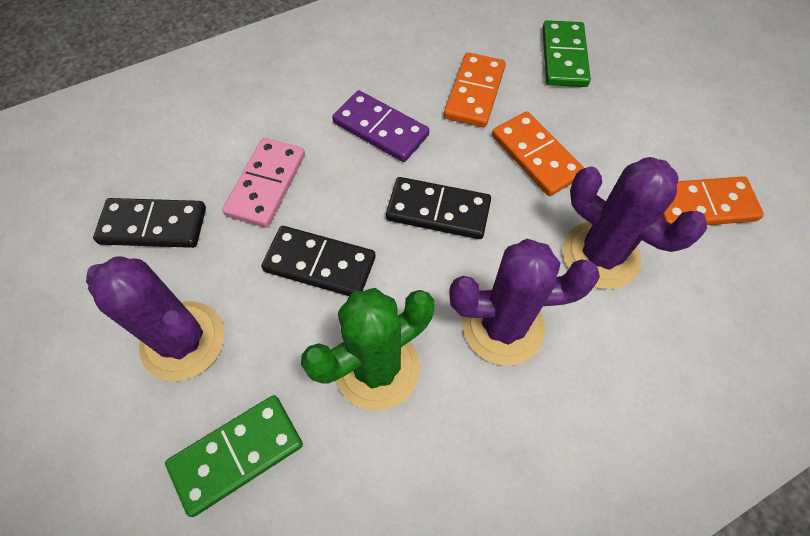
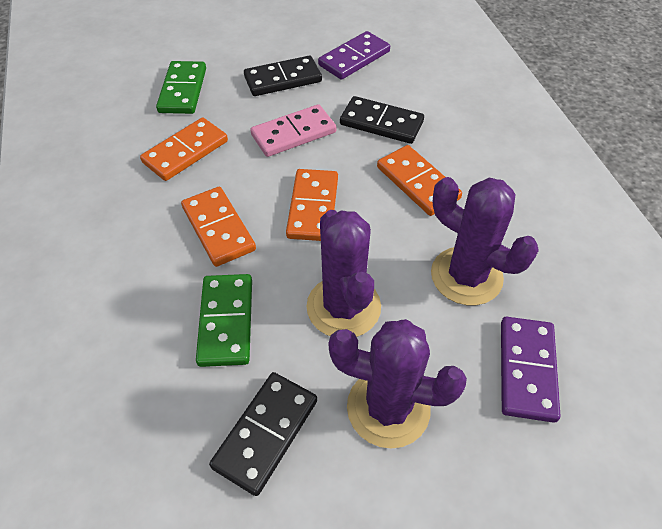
green cactus: [301,288,434,411] = 1 -> none = 0
orange domino: [444,52,506,128] [492,111,584,196] [660,176,764,225] = 3 -> [140,117,228,181] [181,187,256,267] [286,169,338,241] [377,145,462,216] = 4
purple domino: [332,90,429,162] = 1 -> [318,31,390,80] [501,317,561,423] = 2

